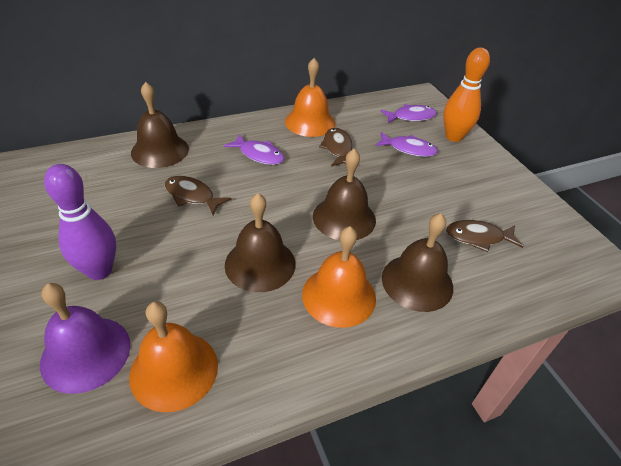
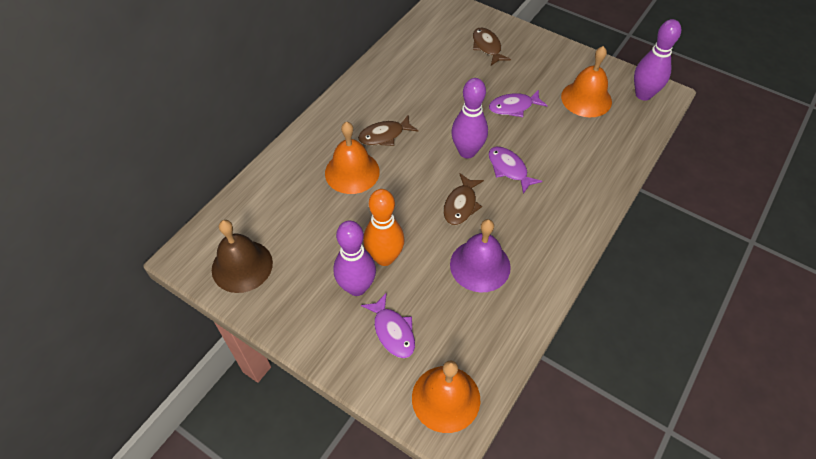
brown bell: [131,82,189,168] [225,193,296,292] [313,149,376,240] [382,213,453,312] = 4 -> [212,220,273,293] = 1
purple bowling pin: [44,164,116,280] = 1 -> [333,220,376,296] [451,78,488,159] [634,19,681,101] = 3

